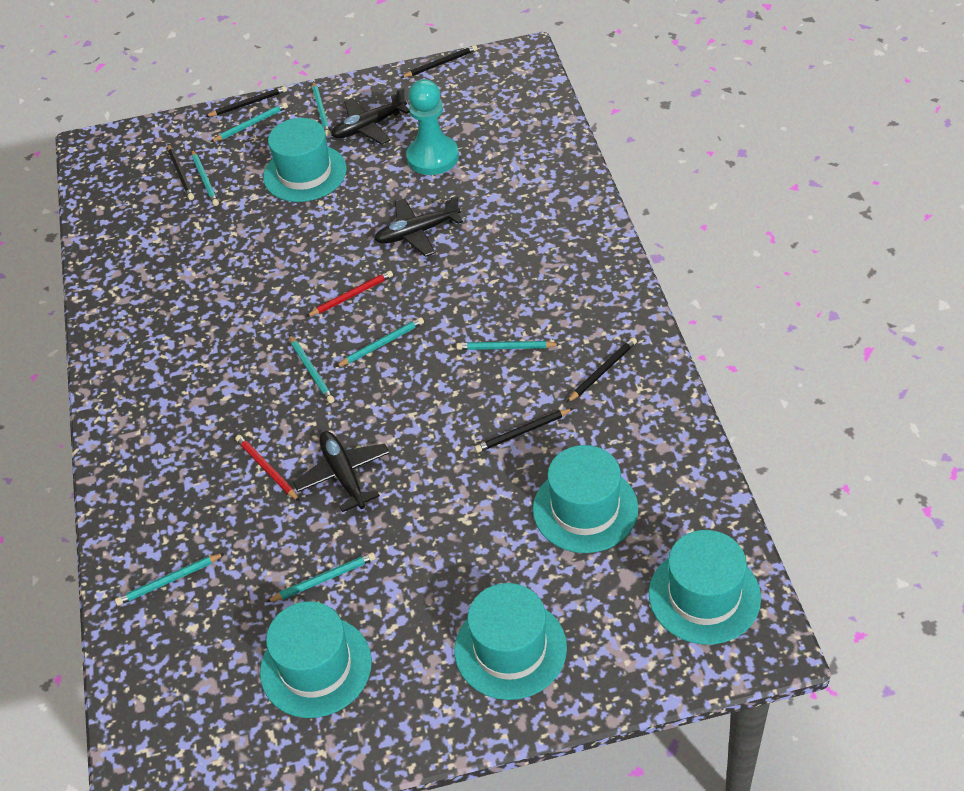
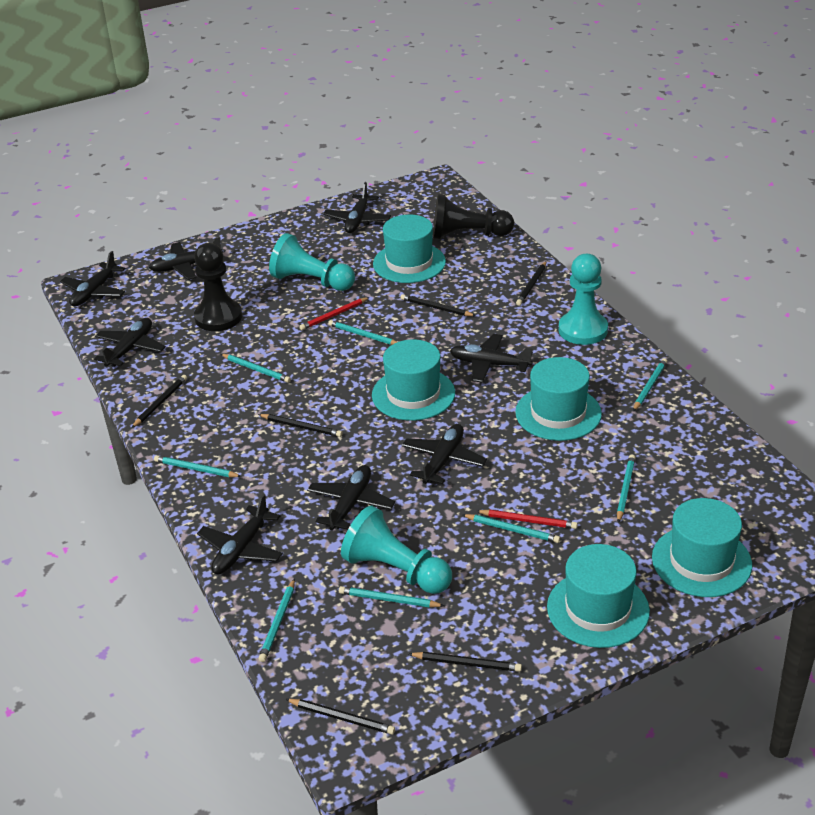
black pawn: none = 0 -> [194,243,242,331] [433,194,514,239] = 2
black pencil: [168,144,194,200] [205,86,287,117] [401,45,478,78] [474,408,574,453] [567,337,637,403] = 5 -> [132,375,187,428] [258,414,343,437] [286,699,395,735] [400,294,476,316] [409,652,522,672] [516,261,546,306] = 6
black plane: [293,431,390,512] [331,88,410,145] [374,195,463,257] = 3 -> [60,251,126,306] [94,318,166,367] [149,237,223,280] [197,494,283,574] [307,465,395,531] [323,182,391,233] [402,424,487,484] [450,334,533,383] = 8
turquoise pawn: [406,79,459,175] = 1 -> [269,233,355,291] [341,506,452,594] [559,254,608,345] = 3

